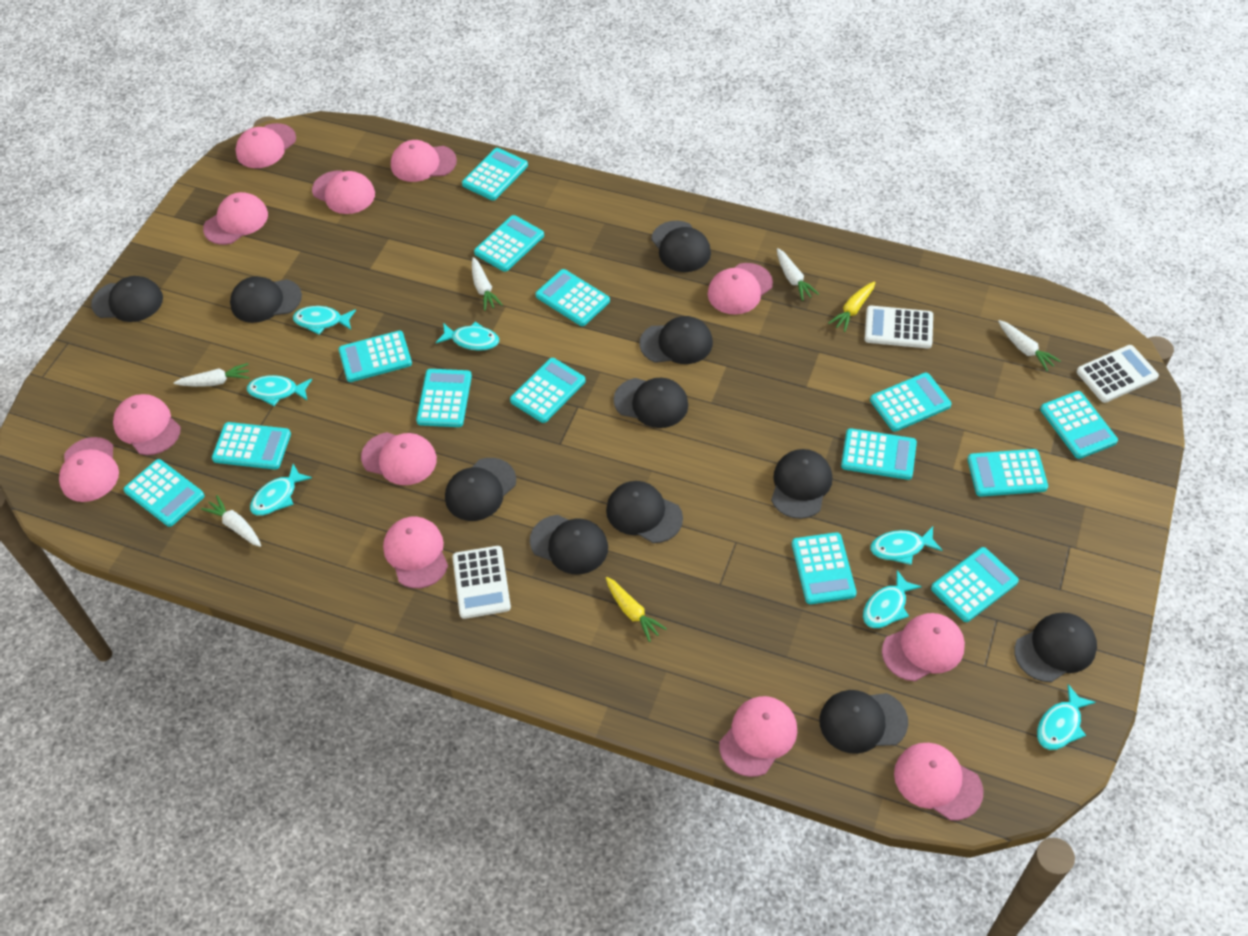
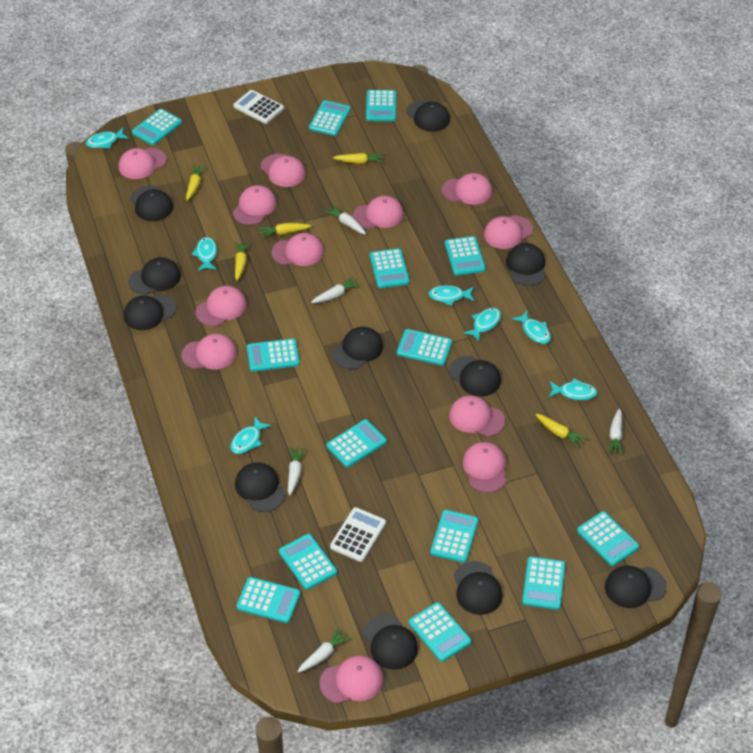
white calculator: [452,546,511,619] [865,306,933,349] [1077,345,1159,403] = 3 -> [233,90,284,124] [330,507,386,562] = 2
yellow carrot: [606,577,667,642] [828,281,875,332] = 2 -> [186,164,206,201] [235,242,249,281] [259,223,311,238] [333,153,383,164] [535,414,587,448] = 5

